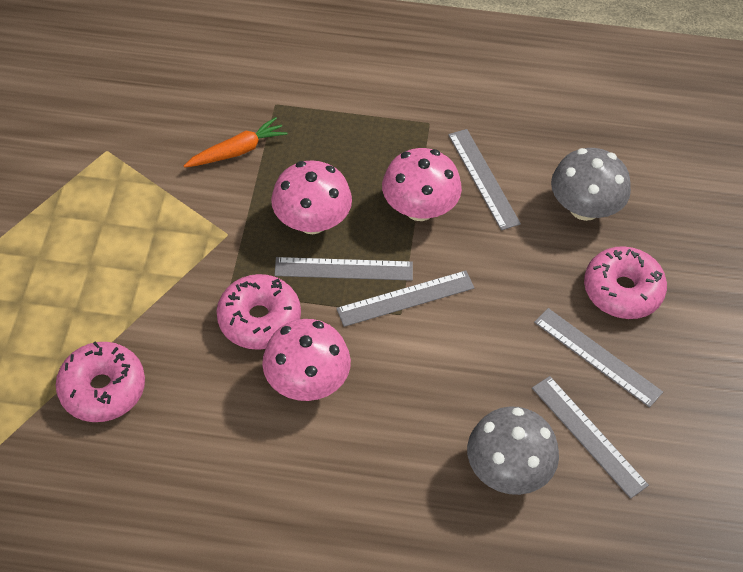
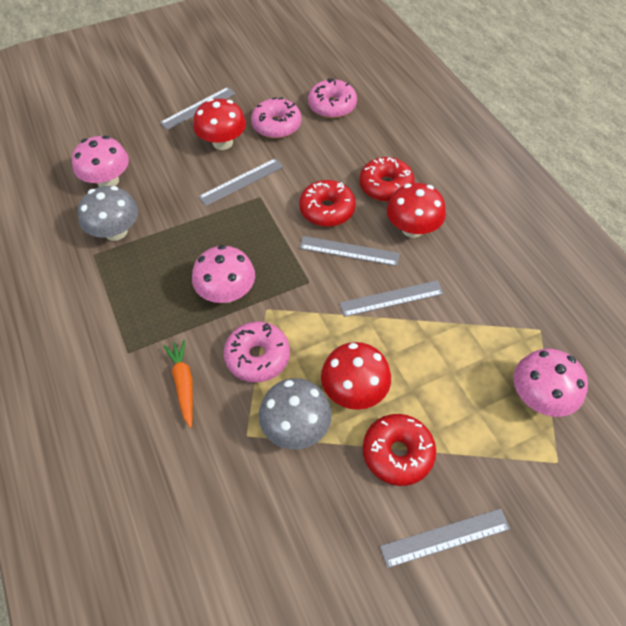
red donut: none = 0 -> [299,180,356,227] [359,157,414,202] [363,414,436,486] = 3
red mushroom: none = 0 -> [193,98,246,150] [321,342,391,410] [387,183,446,238] = 3

